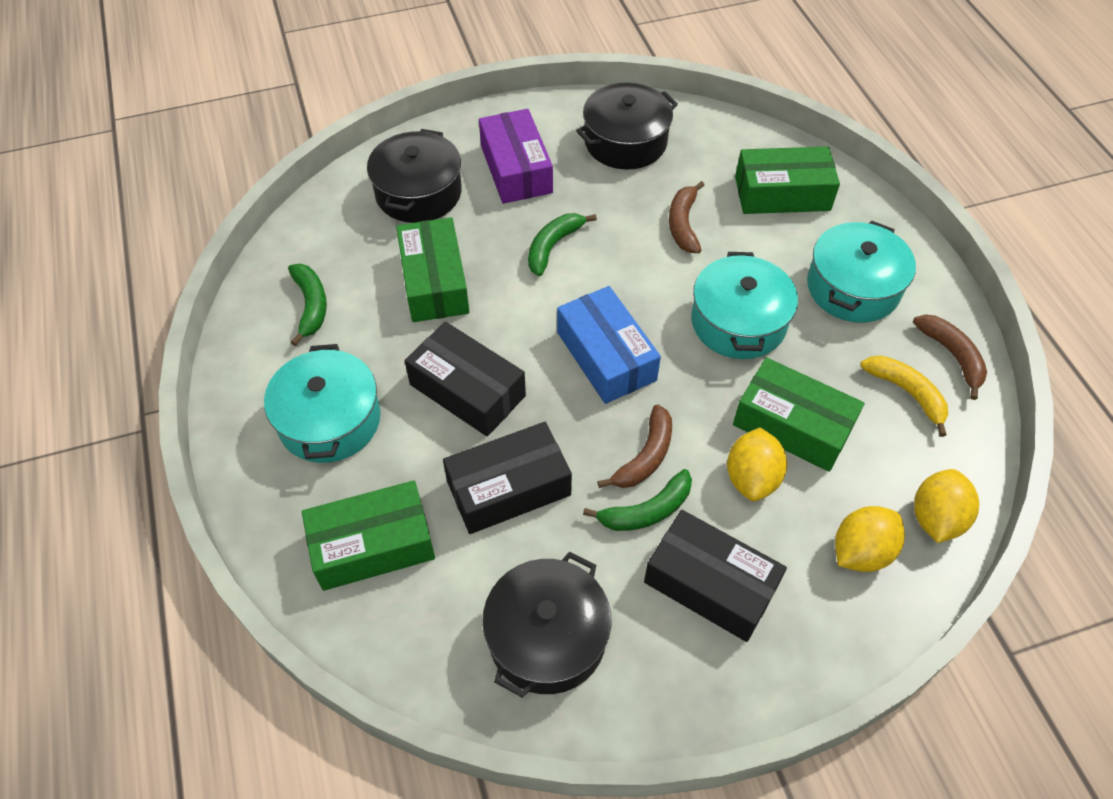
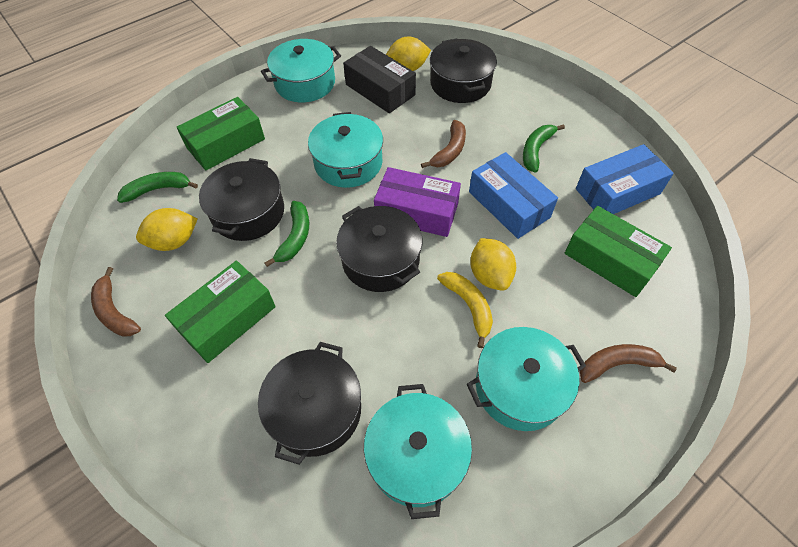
black box: [405,322,526,436] [443,422,572,534] [644,510,787,642] = 3 -> [343,46,416,113] = 1
black pot: [367,129,462,223] [482,552,612,698] [576,82,678,170] = 3 -> [199,158,284,241] [258,342,361,465] [336,206,423,292] [430,38,497,103] = 4
blue box: [557,286,661,404] = 1 -> [469,152,558,239] [576,144,674,214] = 2
green box: [302,480,435,591] [396,217,469,322] [733,358,864,472] [735,146,840,214] = 4 -> [165,261,276,363] [177,97,265,170] [565,206,672,297] = 3
turquoise pot: [264,344,381,463] [691,252,798,359] [807,221,916,323] = 3 -> [261,39,341,102] [308,112,383,188] [364,384,472,519] [467,327,586,431] = 4

